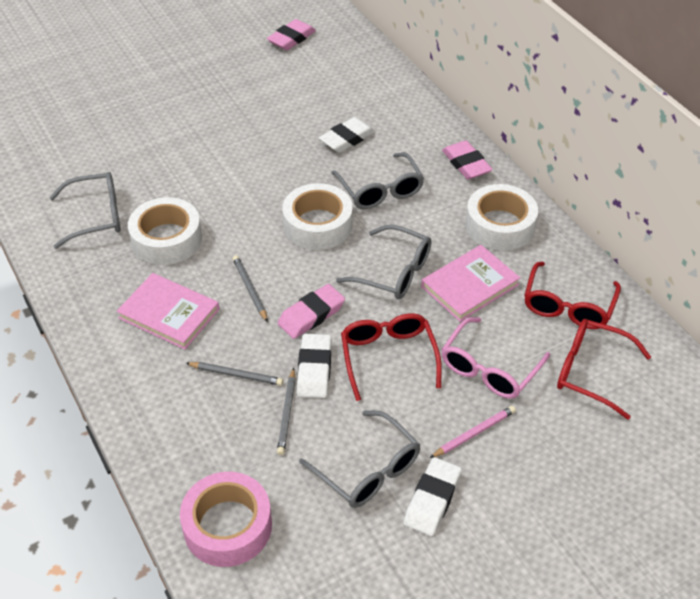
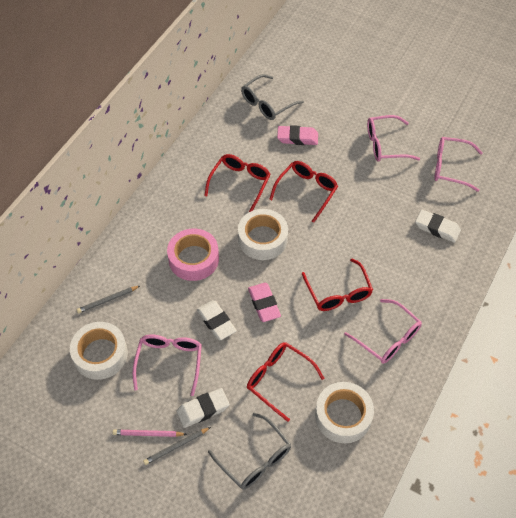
grey glasses: [49,172,121,249] [299,410,421,508] [332,152,424,209] [336,225,431,299] = 4 -> [208,413,291,490] [241,74,304,120] = 2
grey pencil: [186,362,283,386] [232,255,268,322] [277,367,295,455] = 3 -> [77,286,140,313] [143,427,211,465] = 2
pink book: [117,273,219,350] [421,245,520,322] = 2 -> none = 0
pink eraser: [267,19,316,50] [277,284,345,339] [442,140,493,179] = 3 -> [248,283,281,322] [277,125,318,145] = 2
pink glasses: [441,317,550,399] = 1 -> [133,334,202,396] [344,299,422,364] [367,115,420,162] [434,137,483,192] = 4
red glasses: [341,313,442,401] [524,262,621,329] [557,319,651,420] = 3 -> [204,154,271,212] [247,342,324,422] [269,161,338,223] [302,259,373,311] = 4

